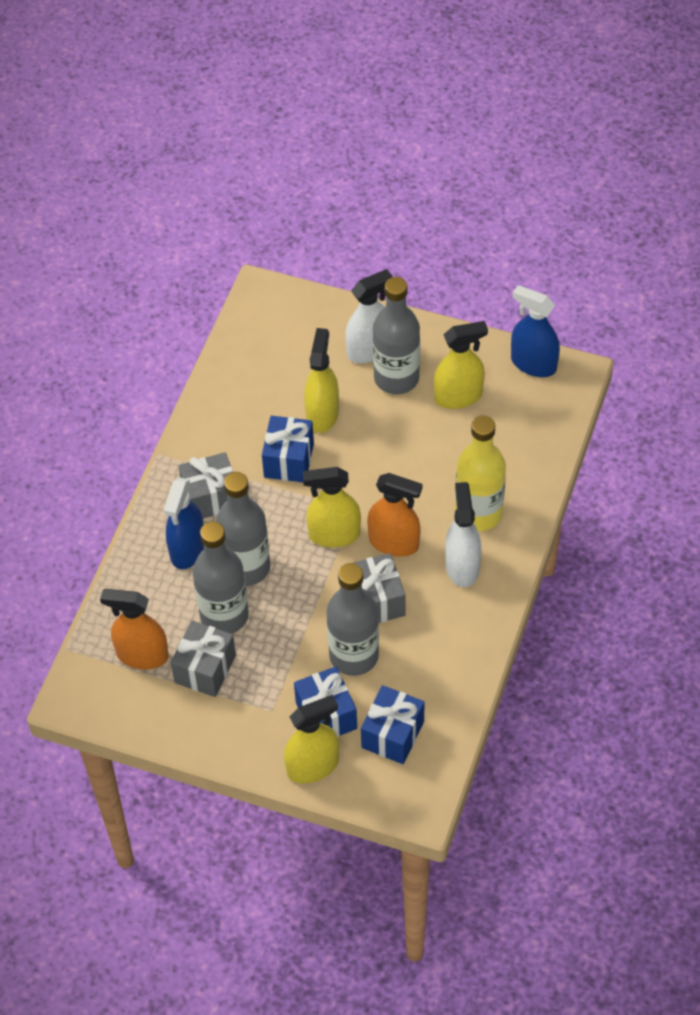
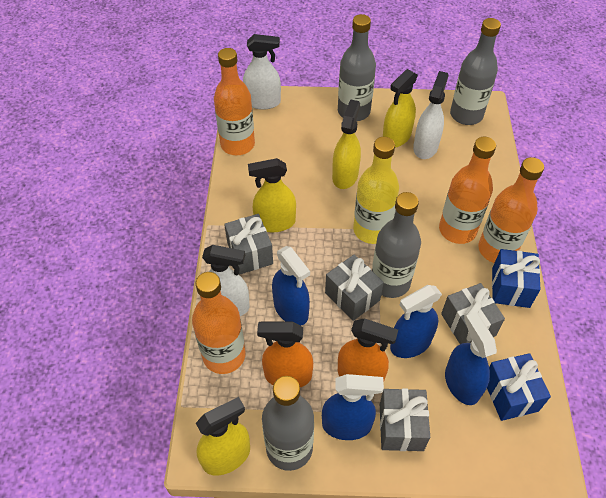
blue gift: [262,416,314,482] [294,666,357,737] [361,685,424,764] = 3 -> [487,353,551,421] [492,249,541,308] = 2
blue spray bottle: [164,477,204,569] [511,285,560,377] = 2 -> [272,246,310,326] [322,374,384,440] [390,285,442,358] [445,312,497,405] = 4
grey gift: [171,621,236,697] [178,452,233,518] [354,553,405,623] = 3 -> [224,214,273,274] [325,254,384,321] [380,388,430,451] [441,283,505,344] = 4
orange bottle: none = 0 -> [192,272,246,374] [214,48,255,155] [439,137,496,244] [478,157,544,263] = 4
white spray bottle: [345,269,393,363] [445,482,481,587] = 2 -> [202,245,250,316] [243,34,281,110] [413,71,449,159] = 3

